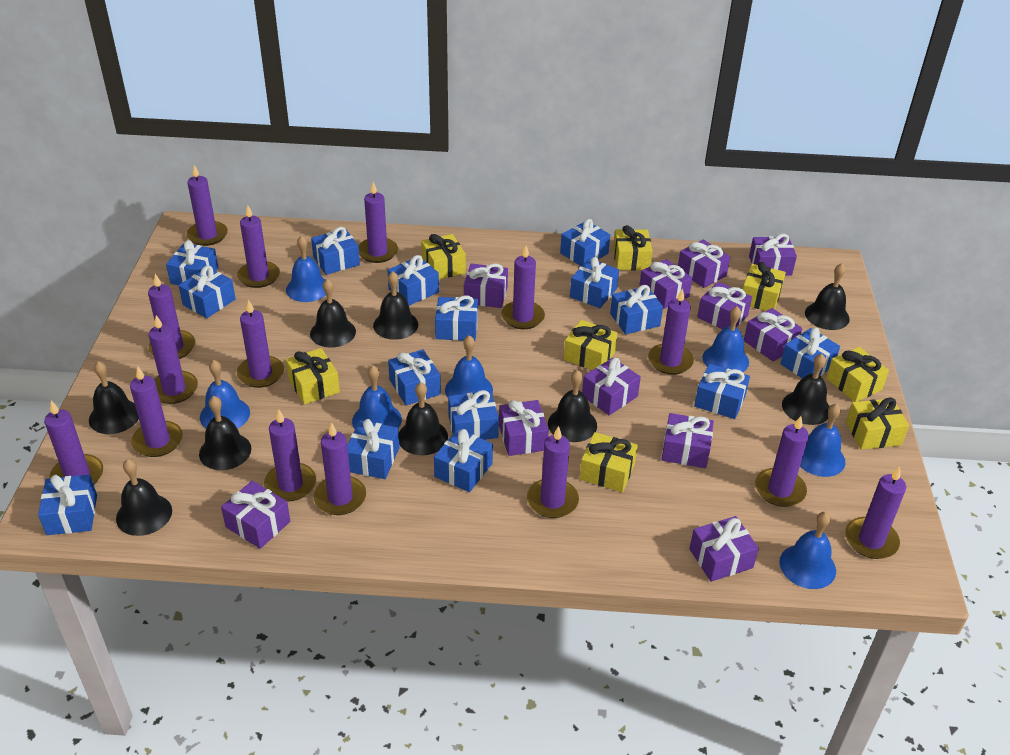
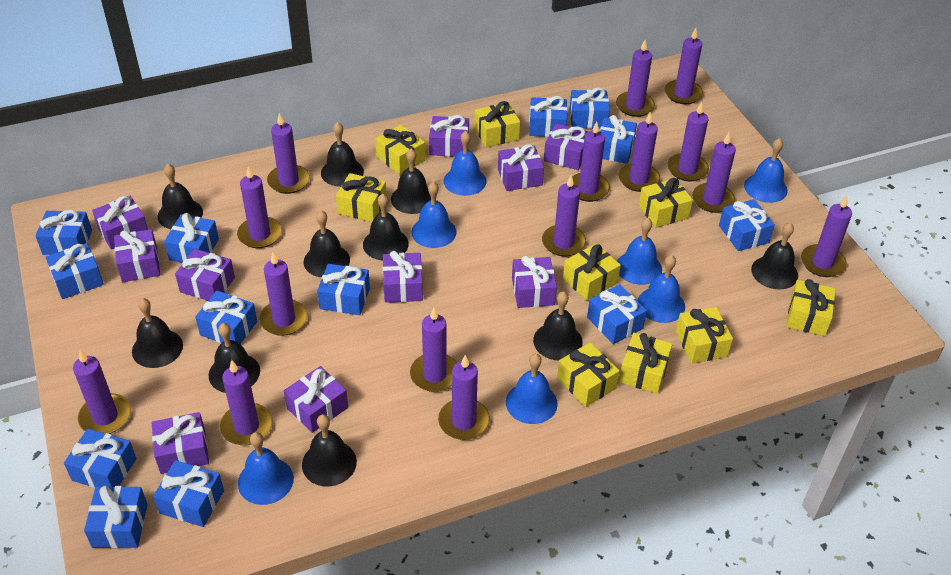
black bell: [89,361,139,434] [116,459,172,536] [199,396,251,470] [310,279,356,348] [373,271,418,340] [399,382,448,455] [548,370,597,442] [782,354,830,425] [805,263,850,330] = 9 -> [132,298,183,368] [157,164,203,229] [209,323,260,393] [302,414,357,487] [304,210,350,277] [321,122,364,187] [363,194,409,260] [391,149,431,214] [533,291,583,360] [751,222,798,290] = 10
blue gift: [38,475,97,535] [166,240,219,285] [178,266,236,318] [311,227,360,275] [347,419,400,479] [387,255,439,306] [388,349,441,406] [434,429,493,492] [435,295,478,341] [448,390,499,440] [560,219,610,266] [570,257,619,308] [610,285,663,334] [694,364,750,419] [780,328,840,378] = 15 -> [35,210,92,255] [46,243,104,299] [64,429,137,488] [84,486,148,548] [153,460,224,527] [164,213,219,263] [195,291,257,344] [317,264,370,315] [529,96,568,137] [570,88,610,129] [587,284,647,344] [600,115,637,164] [719,199,775,251] = 13
purple gift: [221,481,290,549] [464,263,508,308] [499,400,549,456] [582,358,641,415] [639,259,692,309] [661,413,714,468] [678,240,730,288] [689,516,759,582] [697,282,752,329] [744,308,802,362] [749,234,797,276] = 11 -> [92,196,148,250] [114,229,160,282] [151,412,209,474] [175,249,235,301] [284,366,348,433] [383,251,423,303] [429,115,469,157] [498,144,544,191] [512,256,557,308] [544,123,589,170] = 10
yellow gift: [286,348,340,405] [421,234,466,279] [564,320,618,370] [579,432,638,492] [613,225,653,270] [743,262,786,311] [826,347,889,402] [846,398,909,450] = 8 -> [336,173,386,222] [375,125,425,175] [474,101,520,147] [557,342,619,407] [563,244,621,300] [619,333,673,394] [639,178,693,228] [676,307,733,363] [786,279,836,336] = 9

